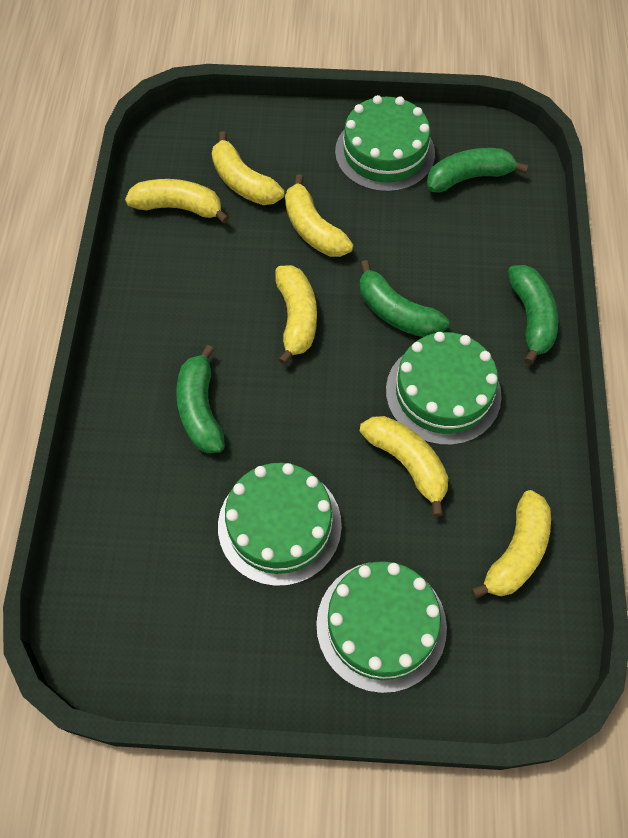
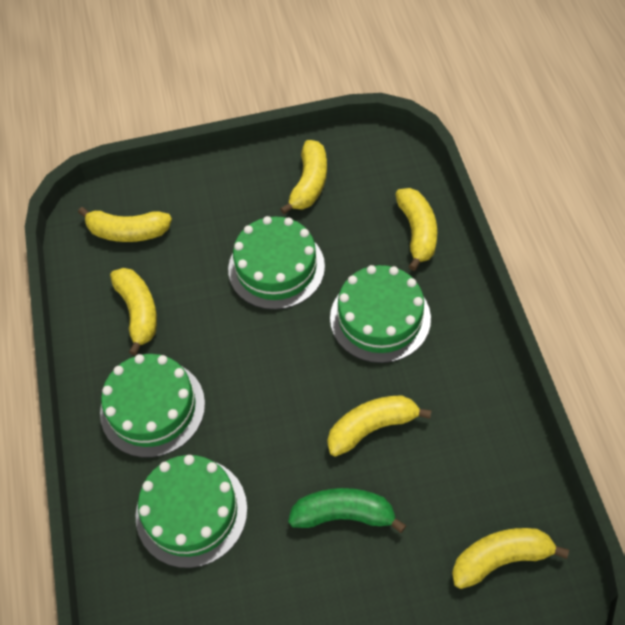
green banana: [176,345,225,453] [360,260,449,337] [427,148,528,193] [508,265,558,365] = 4 -> [288,488,407,533] = 1

